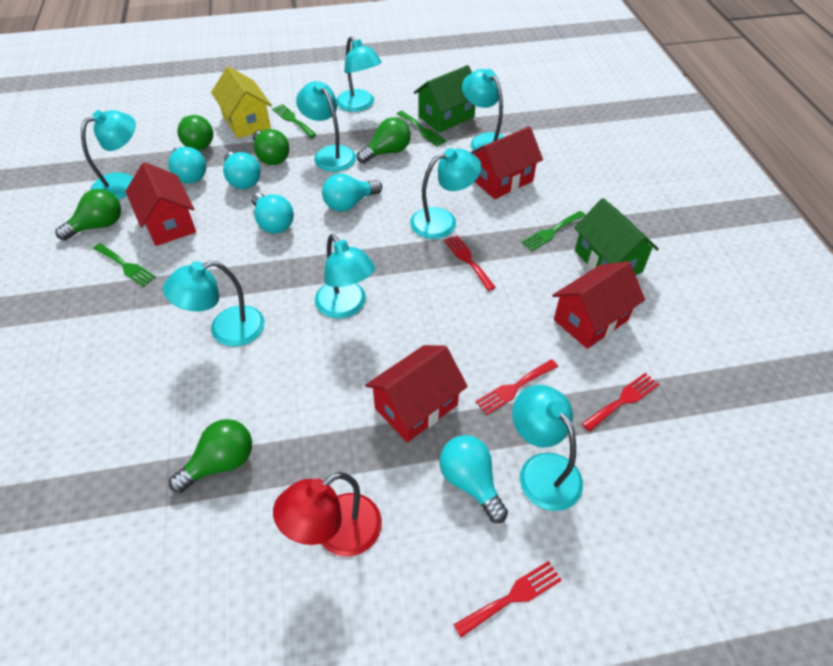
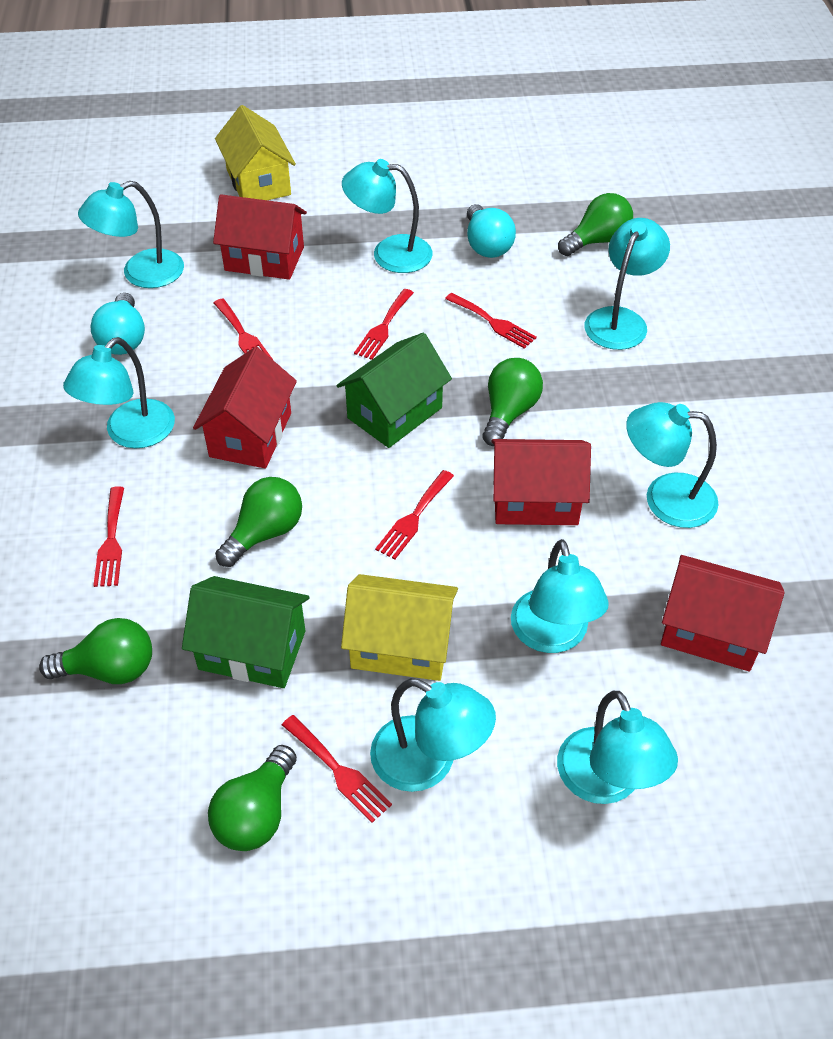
green fork: [93,244,156,287] [272,104,316,138] [397,111,447,146] [521,211,585,251] = 4 -> none = 0
red fork: [444,235,496,291] [453,561,562,637] [475,359,558,415] [582,373,659,431] = 4 -> [93,486,124,587] [214,298,273,360] [282,715,392,823] [354,289,414,360] [375,470,454,559] [445,293,537,349] = 6
red lamp: [273,472,382,556] = 1 -> none = 0
turquoise light bulb: [168,147,206,184] [223,152,261,189] [252,193,294,234] [322,173,382,212] [439,435,508,523] = 5 -> [90,293,145,355] [467,204,516,258] = 2
yellow house: [211,66,272,138] = 1 -> [215,105,296,200] [341,574,458,681] = 2

